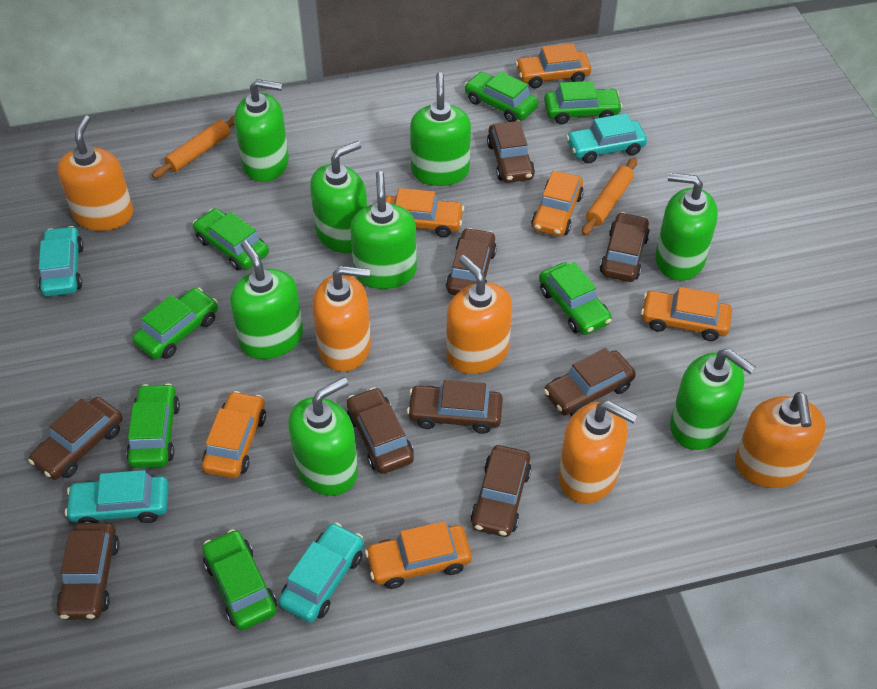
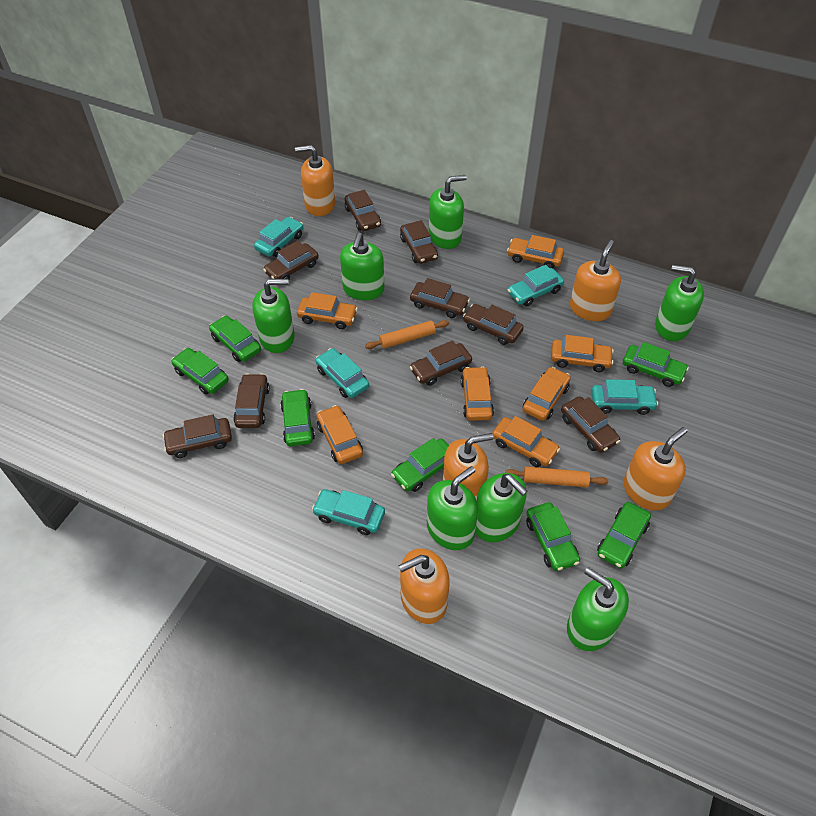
green soap dispenser: [230,240,303,359] [234,79,289,182] [288,377,358,496] [310,141,367,253] [350,171,417,289] [410,72,471,186] [655,173,718,281] [670,349,755,450] = 8 -> [252,279,295,353] [340,233,384,300] [427,466,478,550] [429,175,467,249] [475,473,527,542] [567,567,629,651] [655,265,704,341] = 7
orange car: [202,391,266,478] [365,521,472,589] [385,188,464,237] [515,43,591,88] [531,170,584,237] [641,287,732,341] = 6 -> [297,292,358,329] [316,405,363,464] [460,366,494,421] [492,416,560,467] [507,235,564,268] [523,367,571,421] [551,335,614,372] = 7
turquoise car: [38,226,84,297] [65,470,169,524] [278,522,364,623] [566,113,647,163] = 4 -> [254,217,303,257] [312,489,385,535] [315,348,369,398] [508,265,564,306] [591,379,658,415] = 5

